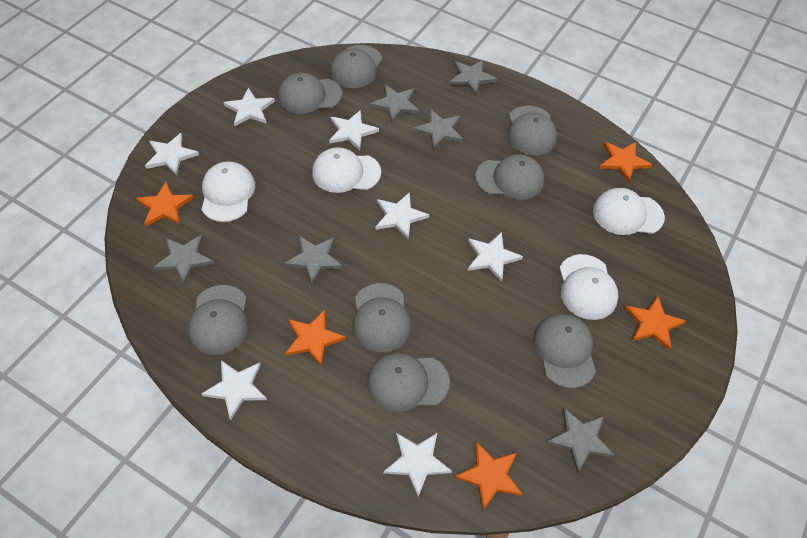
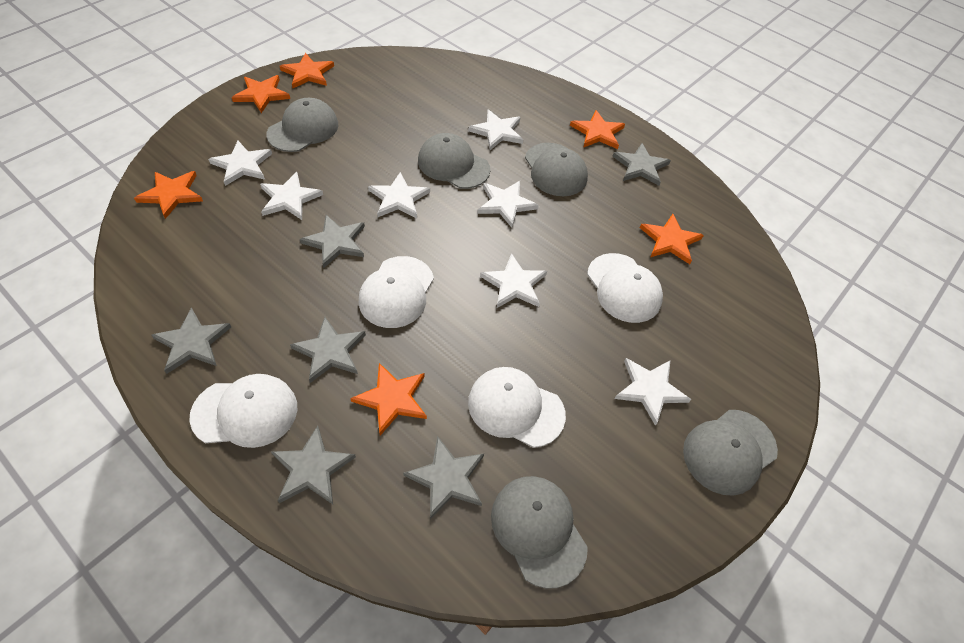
grey cap: [188,285,249,355] [278,73,342,114] [330,45,382,88] [353,283,411,353] [367,353,450,412] [475,154,544,200] [508,105,557,155] [533,314,596,388] = 8 -> [266,98,338,152] [418,133,490,189] [491,476,588,589] [525,143,588,196] [683,410,778,496] = 5
orange star: [136,182,193,227] [285,310,346,367] [455,442,523,510] [599,142,652,183] [624,296,686,351] = 5 -> [134,171,203,219] [232,75,290,113] [280,53,334,88] [350,363,427,435] [570,110,625,149] [640,214,704,264] = 6

